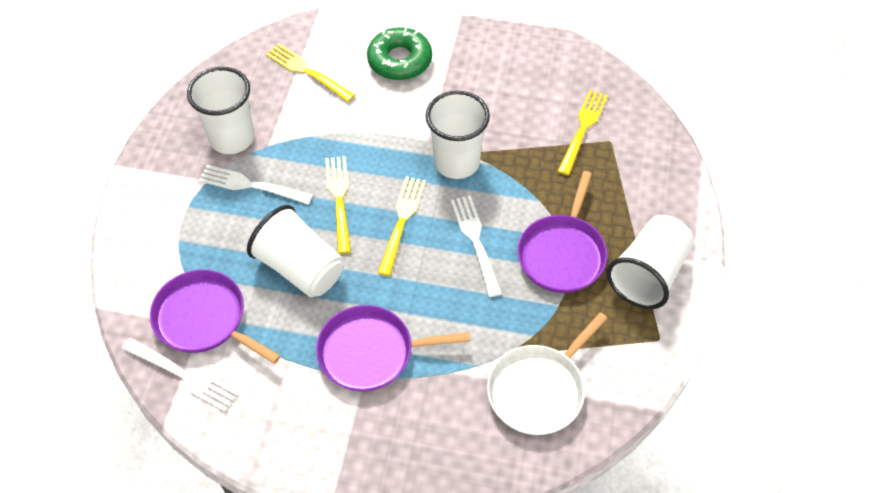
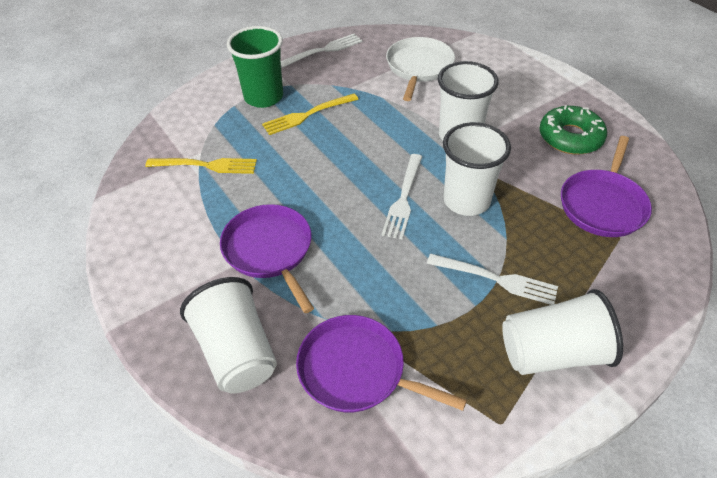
green cup: none = 0 -> [227,26,283,108] = 1
yellow fork: [266,43,355,102] [325,156,351,254] [378,176,426,276] [558,90,608,175] = 4 -> [145,158,257,174] [262,94,359,135] = 2

